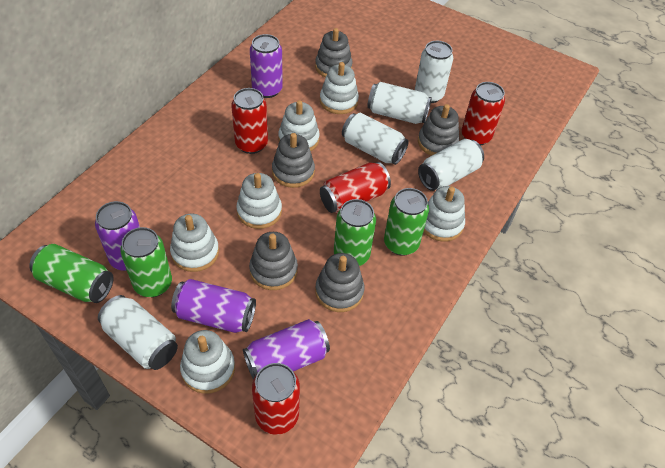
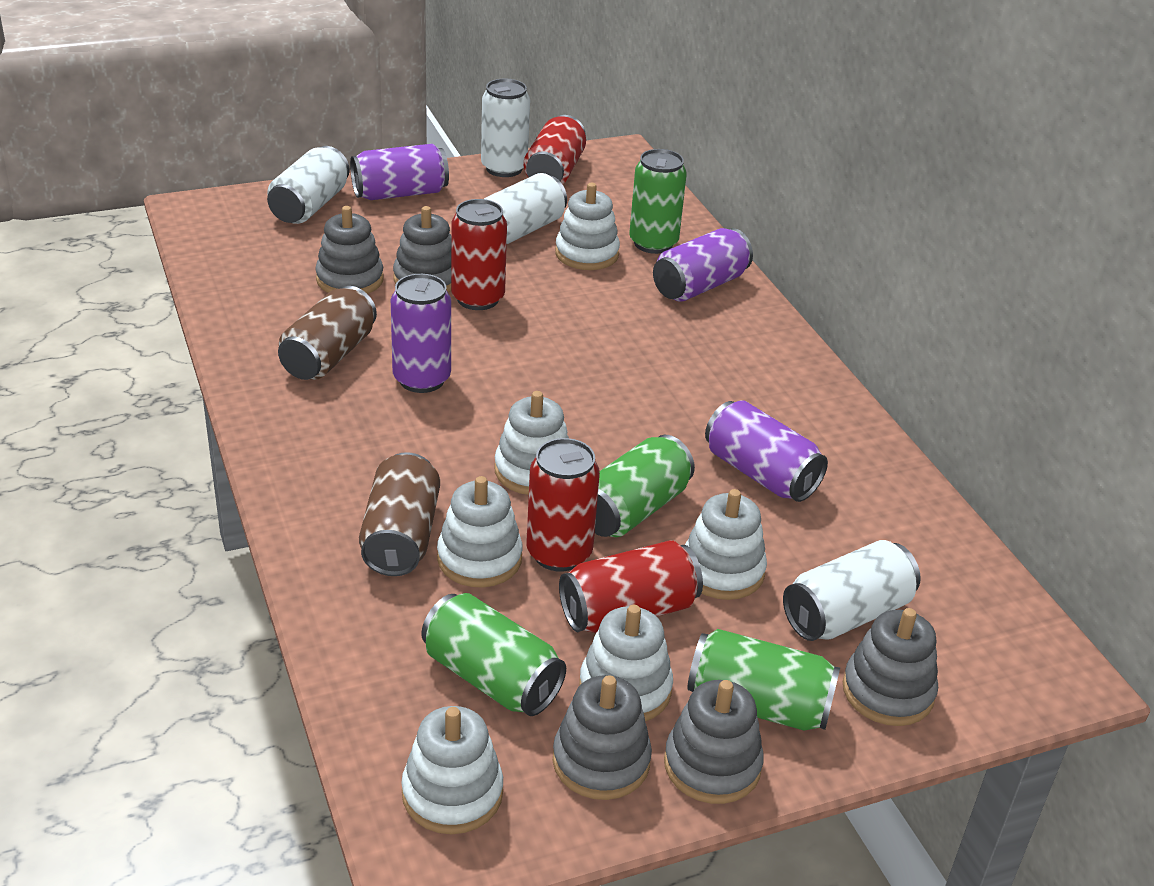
brown can: none = 0 -> [278,286,377,380] [359,452,440,576] = 2
white can: [98,295,178,370] [342,113,409,165] [367,82,432,124] [415,41,453,103] [418,139,484,191] = 5 -> [267,146,350,224] [481,79,530,177] [484,173,567,244] [783,540,921,641] = 4

